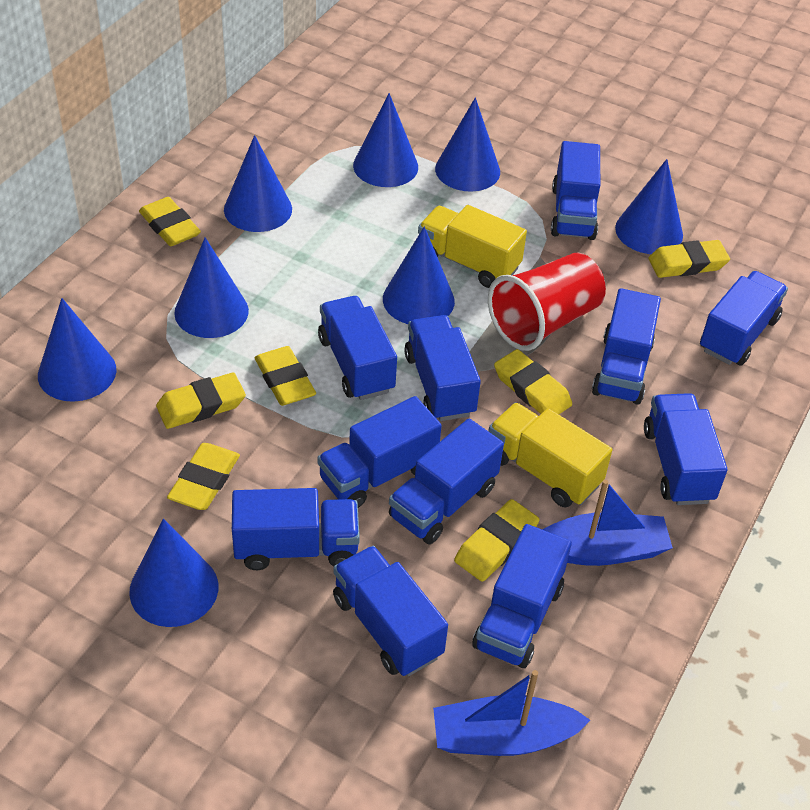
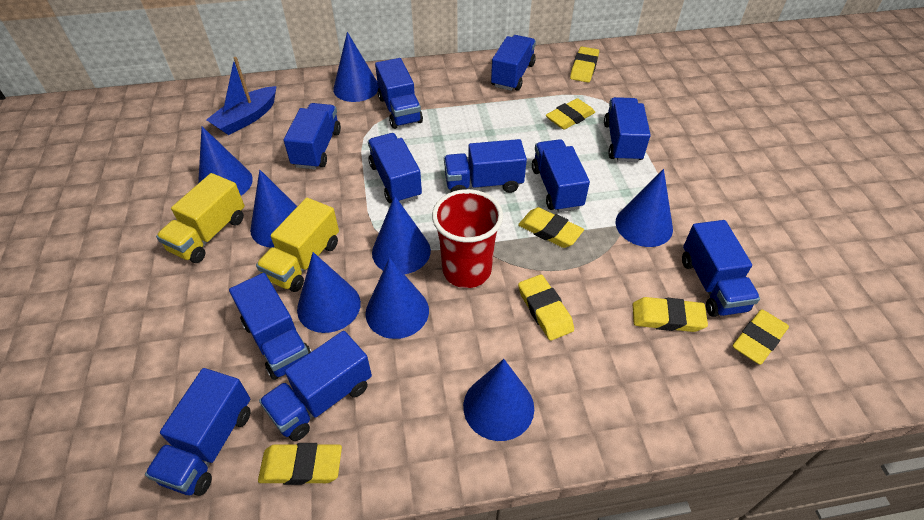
blue boat: [433,670,590,756] [542,480,673,566] = 2 -> [206,57,277,135] = 1

